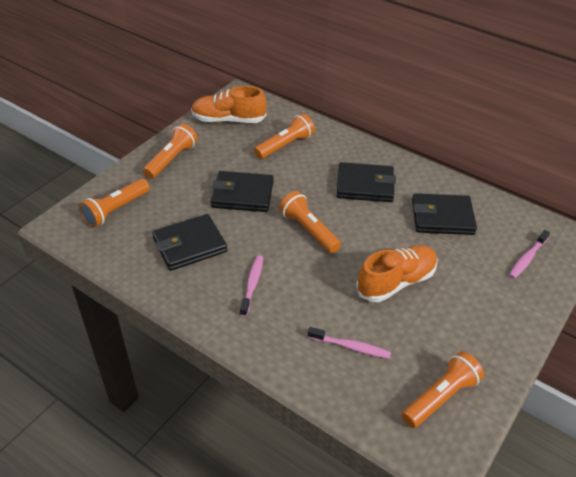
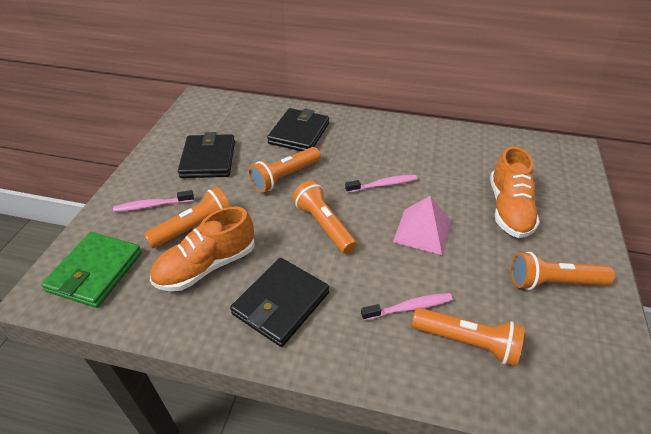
black wallet: [152,214,227,271] [211,171,274,212] [337,162,396,202] [412,193,477,235] = 4 -> [178,132,235,178] [230,258,329,347] [267,108,329,151] = 3
green wallet: none = 0 -> [41,232,142,308] = 1
pink pyramid: none = 0 -> [393,196,451,255] = 1

